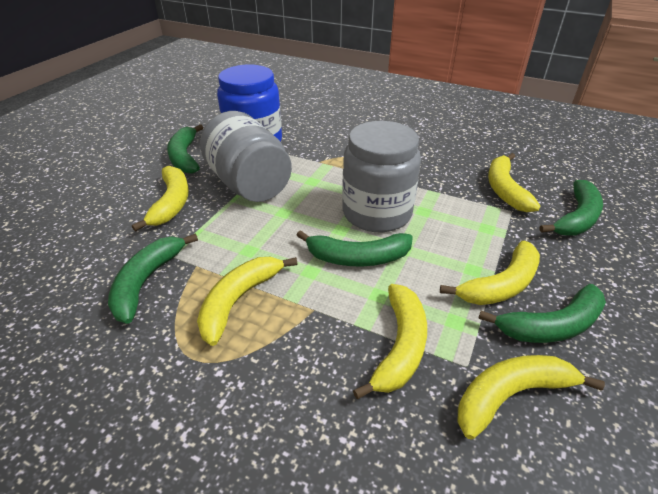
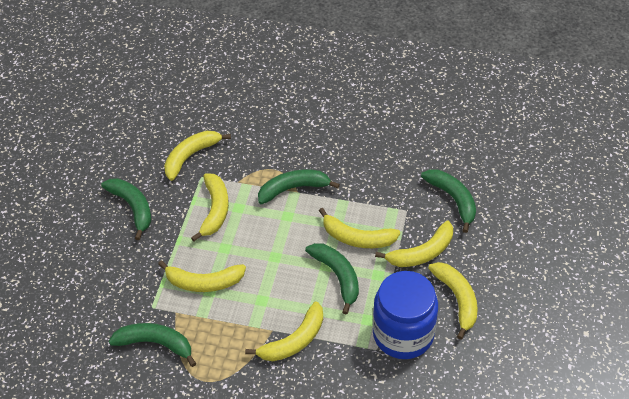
grey jar: [200,111,292,202] [342,121,421,232] = 2 -> none = 0
yellow banana: [132,166,189,232] [197,257,298,346] [353,284,427,399] [440,241,540,305] [458,355,605,440] [488,153,540,212] = 6 -> [158,261,246,292] [164,131,231,181] [191,173,229,241] [245,301,323,361] [319,208,400,248] [375,221,453,267] [428,262,478,340] = 7

